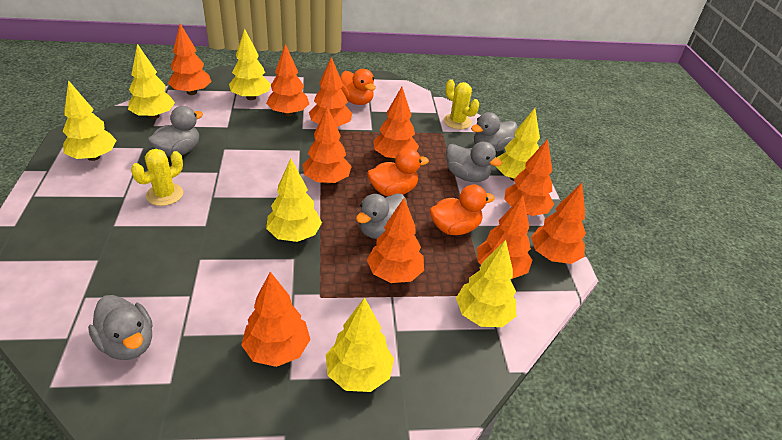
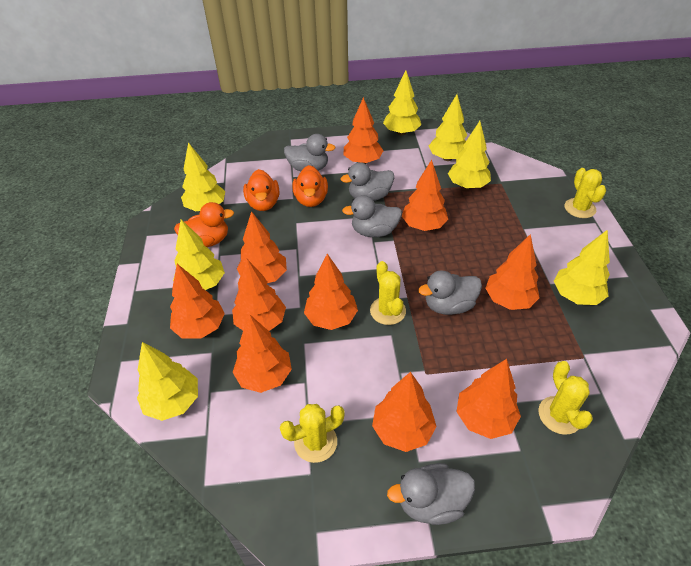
yellow cactus: [131,149,183,206] [444,79,479,129] = 2 -> [280,404,345,463] [370,261,406,325] [538,361,593,435] [564,168,606,218] = 4

